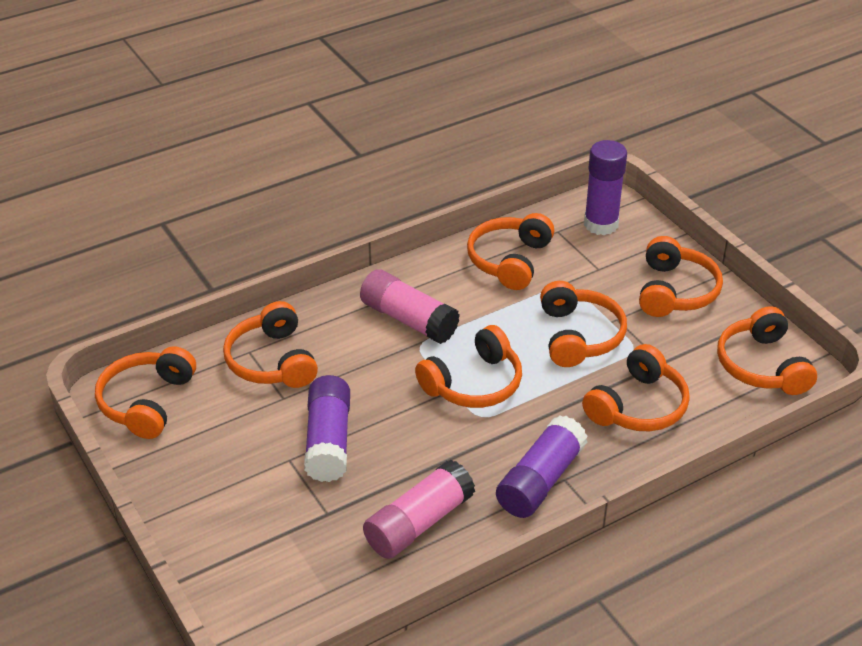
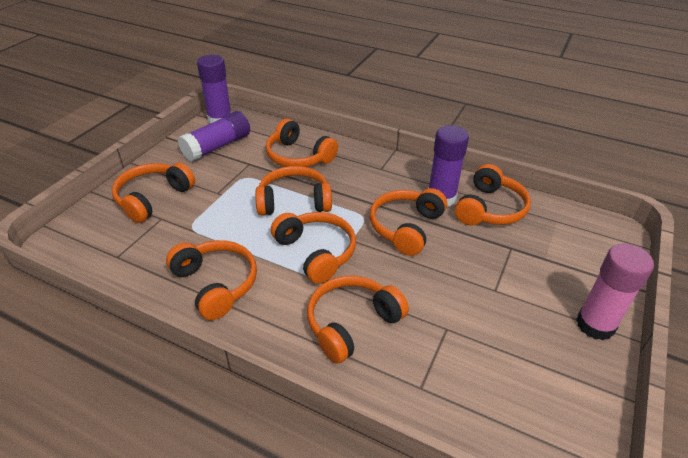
pink glue stick: [360,269,460,344] [363,460,475,559] = 2 -> [576,243,654,340] = 1

